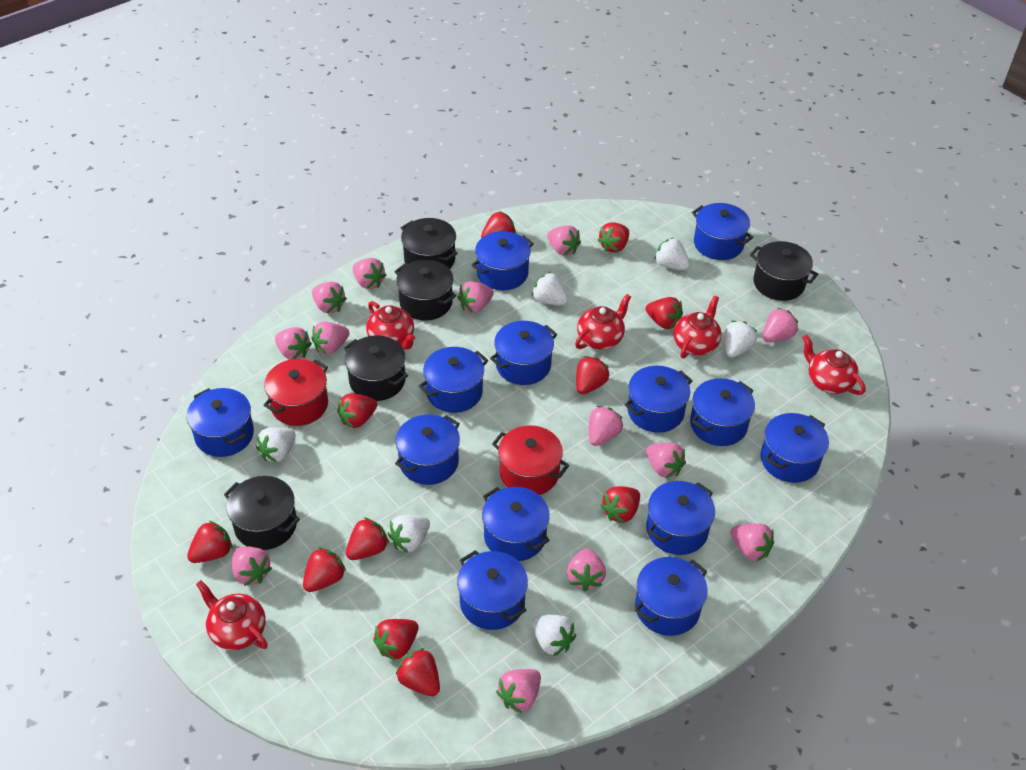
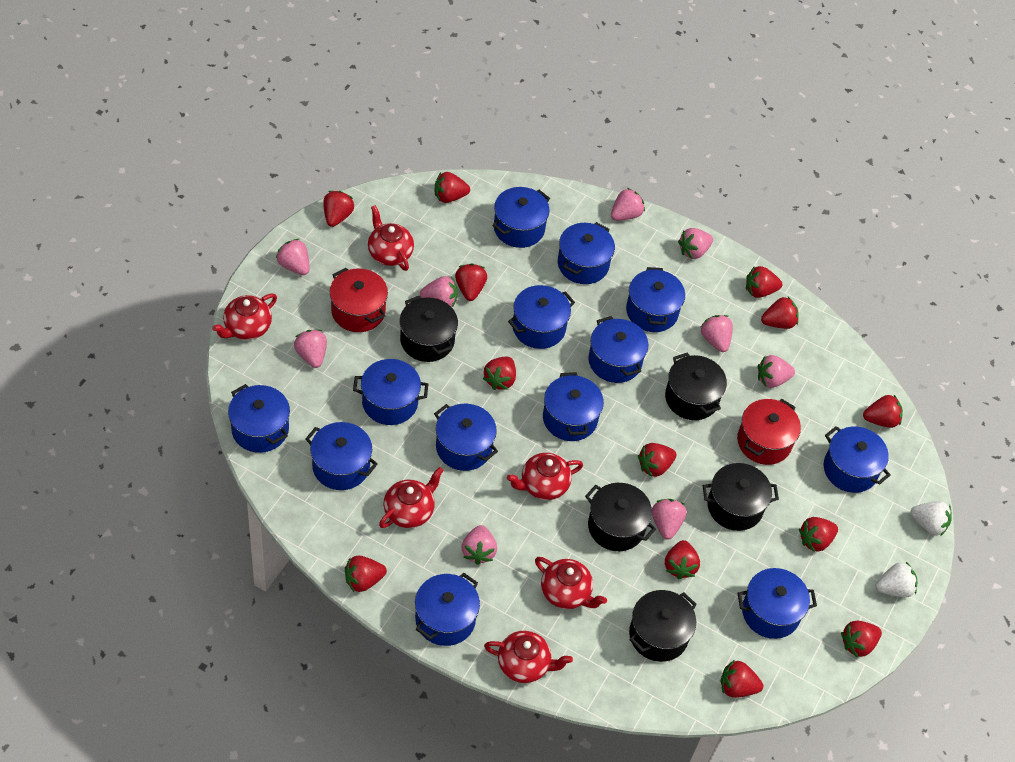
pink strawberry: [232,546,272,586] [275,327,312,360] [311,322,350,354] [312,282,347,314] [353,258,386,289] [457,281,494,313] [496,669,541,713] [547,225,581,256] [567,548,606,591] [589,406,623,446] [646,443,686,478] [730,523,774,562] [763,307,798,342] = 13 -> [276,239,310,275] [294,330,327,368] [420,276,458,308] [462,525,497,565] [611,188,645,221] [652,499,686,540] [678,228,713,259] [701,315,733,352] [758,355,795,388] = 9
red strawberry: [187,521,232,563] [303,547,346,592] [337,393,377,428] [346,517,389,560] [373,619,419,661] [396,648,440,696] [481,211,516,238] [576,356,609,394] [598,223,629,253] [601,486,640,524] [646,297,683,329] = 11 -> [323,191,354,227] [345,556,387,592] [435,172,470,203] [455,264,487,301] [483,357,516,390] [638,443,676,478] [665,540,700,579] [720,660,763,698] [746,266,782,298] [761,297,799,329] [799,517,838,552] [841,621,882,658] [863,395,903,428] = 13
red teapot: [196,580,268,650] [366,301,415,350] [575,294,631,349] [673,296,722,359] [802,335,865,395] = 5 -> [212,294,277,340] [368,205,414,271] [379,467,444,528] [484,631,573,683] [507,453,583,500] [535,557,607,609] = 6
white strawberry: [256,427,296,462] [388,515,430,553] [532,272,568,305] [532,615,576,656] [654,237,690,270] [724,321,757,358] = 6 -> [876,562,917,597] [910,501,952,536] = 2

